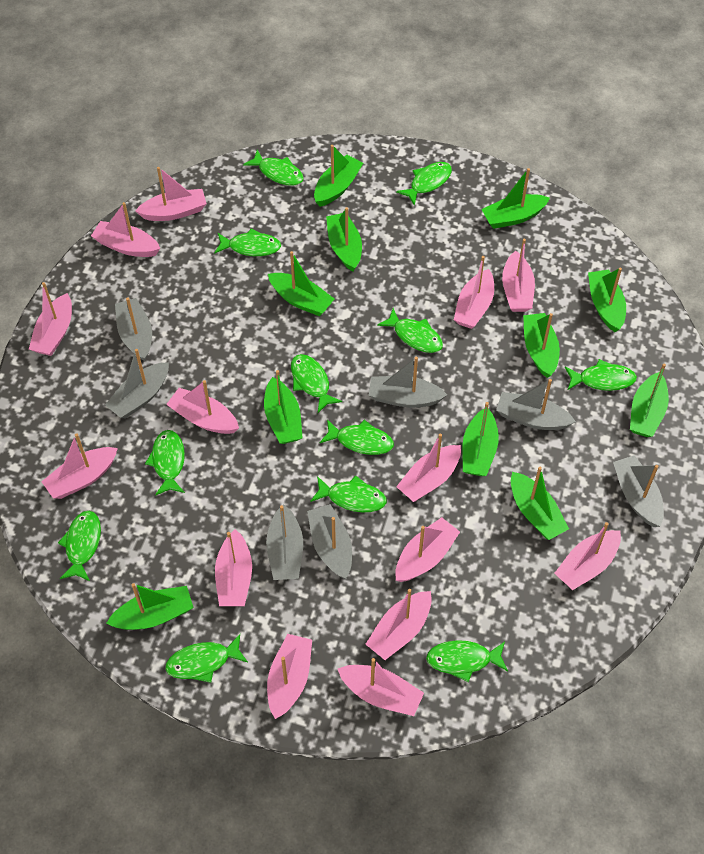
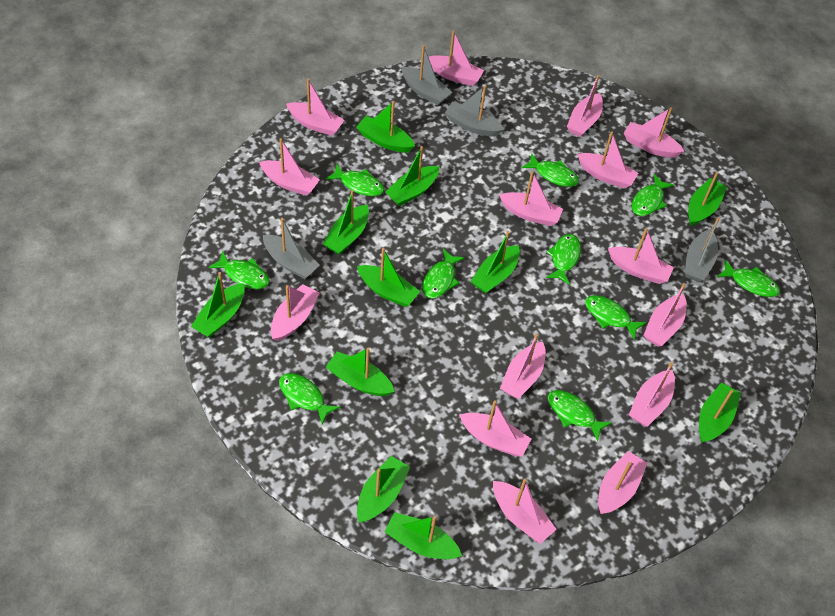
green fish: [58,511,101,581] [145,430,185,496] [165,634,248,683] [214,228,281,256] [243,150,304,186] [291,354,342,413] [310,475,387,512] [320,419,394,455] [377,308,443,353] [396,162,452,205] [426,640,508,682] [565,359,637,391] = 12 -> [208,251,270,289] [279,373,340,425] [326,163,384,196] [422,249,465,299] [521,153,579,187] [546,234,581,285] [548,390,612,442] [585,295,647,340] [632,174,674,216] [717,260,780,297] = 10
grey boat: [105,349,169,419] [115,298,152,361] [266,504,303,580] [307,504,352,579] [368,357,447,408] [496,379,576,430] [613,455,664,527] = 7 -> [263,218,320,279] [401,45,452,105] [445,86,504,136] [685,217,720,282] = 4
pink boat: [29,282,72,356] [41,433,118,499] [91,202,160,257] [135,167,207,221] [166,380,239,434] [215,529,252,606] [267,634,312,719] [338,658,424,716] [366,589,432,660] [395,517,460,582] [396,434,461,502] [454,256,494,329] [502,239,535,312] [554,522,621,590] = 14 -> [259,138,320,196] [271,284,320,341] [286,79,345,136] [429,30,484,86] [459,401,531,456] [493,478,557,544] [499,171,563,226] [500,334,546,399] [567,75,603,137] [577,132,638,189] [598,451,647,514] [608,228,674,284] [624,107,684,158] [629,362,675,427] [643,283,687,347] = 15

